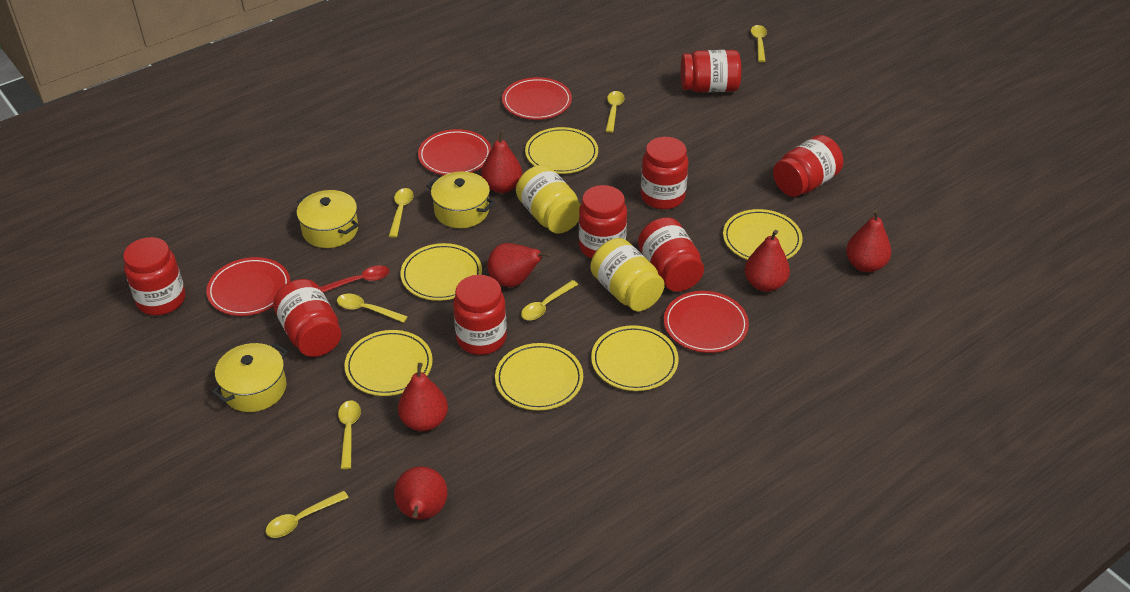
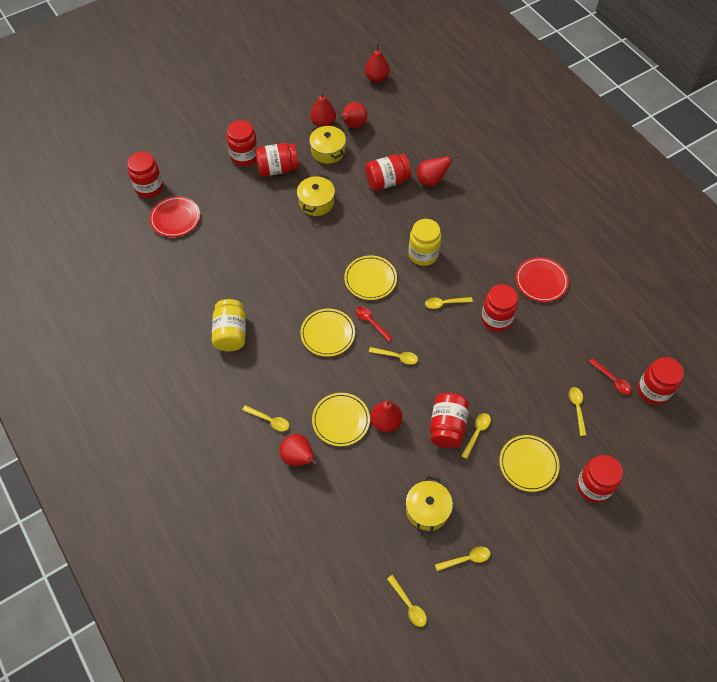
red plate: [206,257,290,316] [418,129,491,175] [502,77,572,120] [664,291,749,353] = 4 -> [149,196,200,237] [515,257,569,302] = 2
red spoon: [320,266,389,292] = 1 -> [356,306,393,342] [589,358,632,395] = 2
yellow plate: [344,330,433,396] [400,243,482,301] [495,343,583,411] [525,127,598,174] [591,325,679,391] [723,209,803,260] = 6 -> [300,309,355,357] [312,393,370,446] [344,255,397,300] [499,435,560,492] = 4

